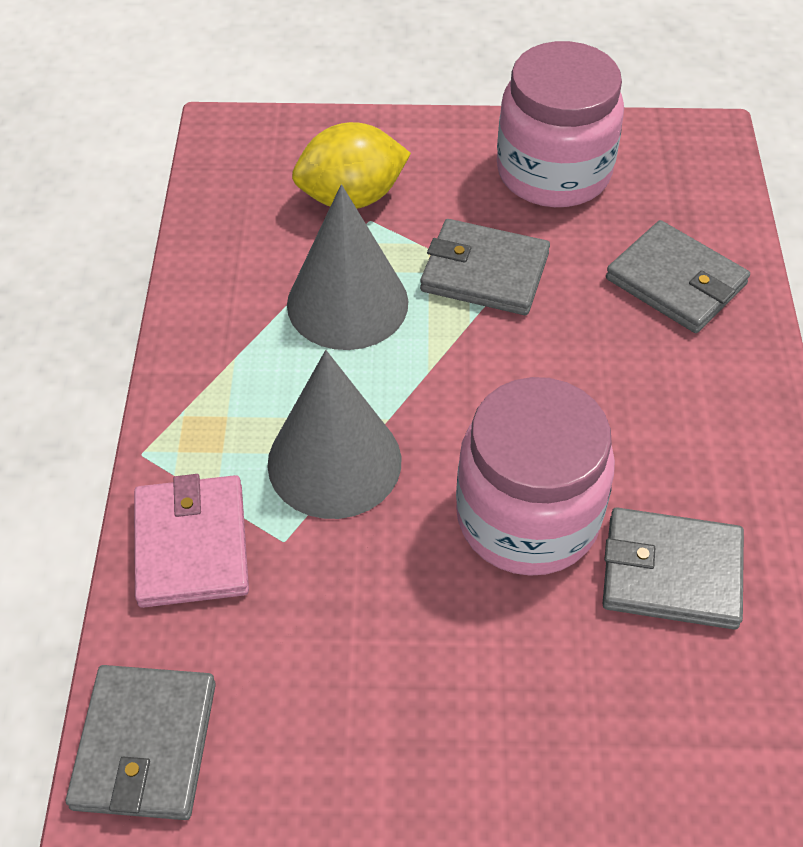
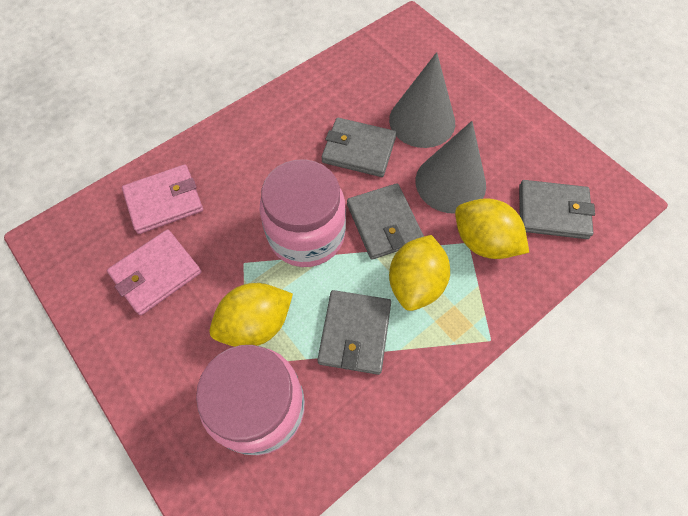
pink wallet: [134,474,249,608] = 1 -> [107,229,201,315] [122,164,203,234] = 2
yellow lemon: [292,122,411,209] = 1 -> [210,283,293,347] [389,235,450,311] [455,198,529,259] = 3

